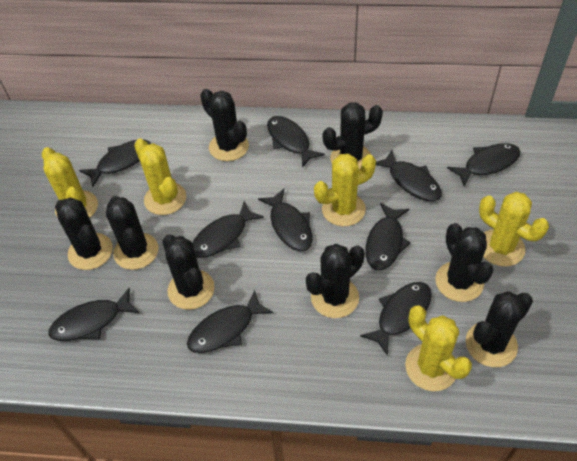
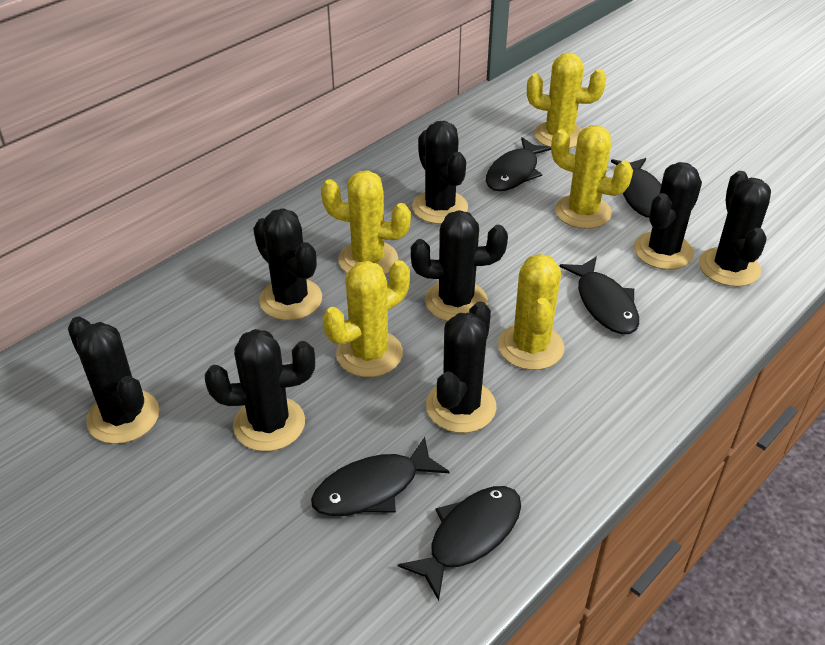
black fish: [48,288,139,341] [79,140,151,187] [187,290,273,353] [193,201,264,258] [258,189,312,251] [267,116,325,167] [360,282,432,356] [365,203,411,270] [376,150,442,201] [447,143,520,186] = 10 -> [311,437,449,516] [398,486,521,601] [486,137,551,191] [559,256,639,334] [611,158,661,218] = 5

